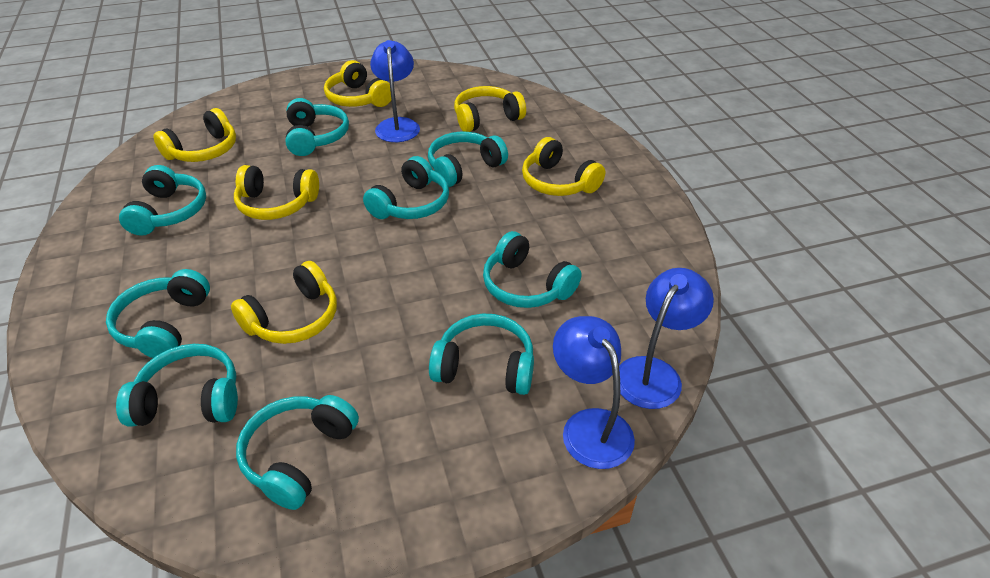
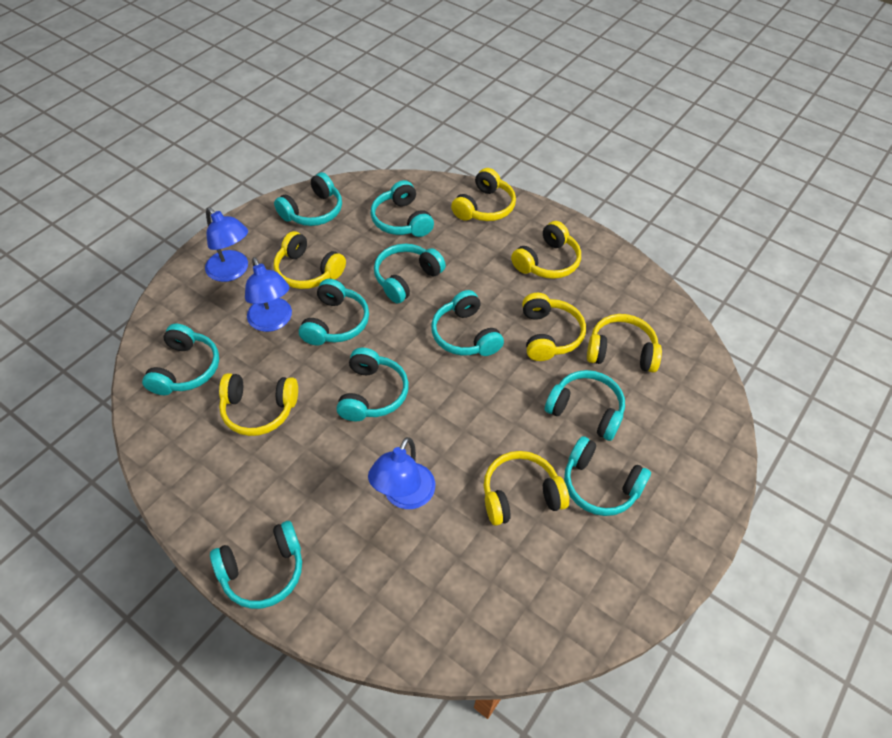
turquoise headphones: [106,269,210,358] [116,344,238,427] [119,165,206,236] [236,395,359,510] [286,98,349,156] [363,156,449,219] [428,132,508,187] [429,314,534,395] [483,231,582,308] = 9 -> [142,324,219,395] [210,521,302,609] [274,172,342,226] [299,279,369,346] [336,348,409,421] [371,180,434,237] [374,244,446,303] [431,290,504,356] [545,370,625,441] [564,436,651,516] = 10
yellow headphones: [153,108,236,162] [231,261,337,344] [234,165,319,220] [324,60,391,107] [454,86,526,132] [522,137,605,196] = 6 -> [219,373,298,436] [274,231,346,289] [451,168,516,221] [484,451,569,526] [511,221,581,279] [522,293,586,361] [587,314,662,373] = 7

